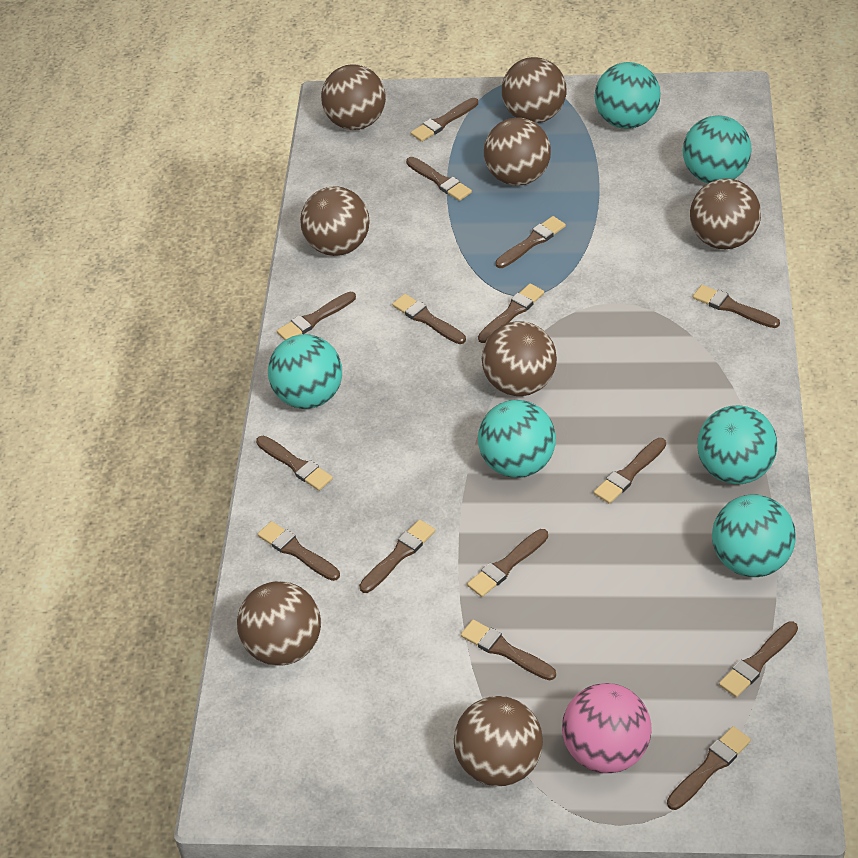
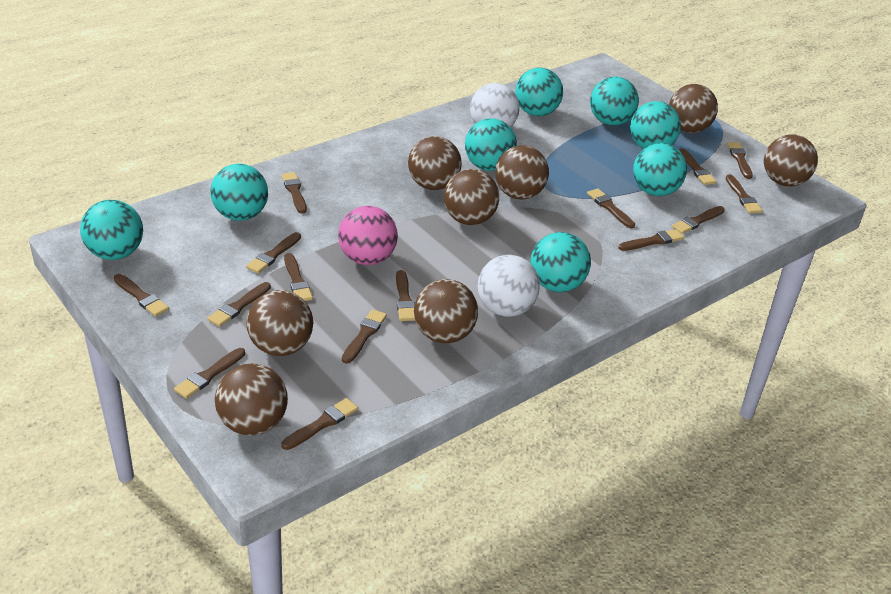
turquoise ball: [268,334,342,409] [478,400,556,478] [595,62,661,129] [683,115,752,183] [697,405,777,484] [712,494,796,577] = 6 -> [80,200,143,260] [210,164,268,221] [465,118,517,171] [515,68,563,116] [531,232,591,292] [590,77,639,126] [630,101,681,149] [633,143,687,196] = 8
white ball: none = 0 -> [470,83,520,127] [478,255,540,317] = 2

